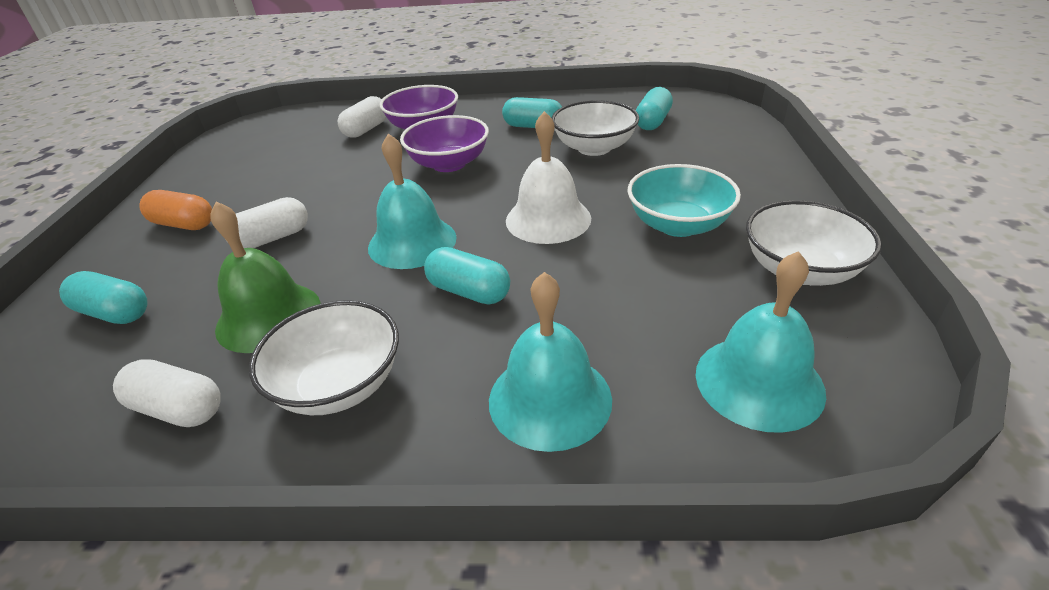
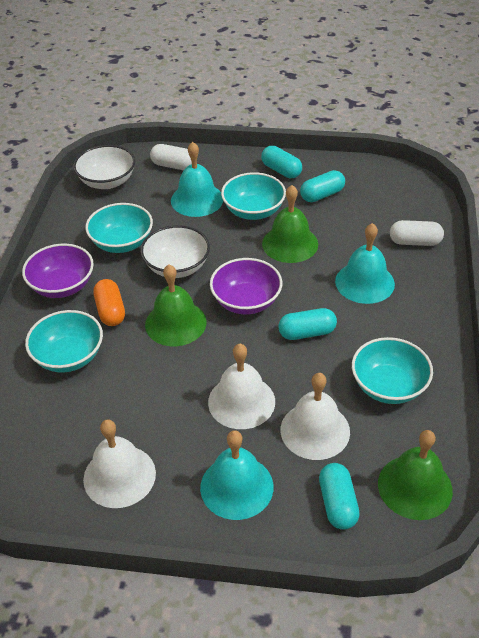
green bell: [210,202,321,353] = 1 -> [145,265,207,346] [262,185,318,263] [378,430,453,520] = 3
turquoise bowl: [627,164,741,237] = 1 -> [25,310,103,373] [85,203,153,253] [221,172,286,220] [352,337,433,404] = 4
white bell: [506,111,591,244] = 1 -> [83,419,156,508] [208,344,275,429] [281,373,350,460] = 3
white bowl: [249,300,399,415] [552,100,639,156] [746,200,882,286] = 3 -> [73,145,135,189] [140,225,210,278] = 2
white capsule: [113,359,221,427] [227,197,308,248] [337,96,387,138] = 3 -> [150,144,192,170] [390,220,444,246] = 2

